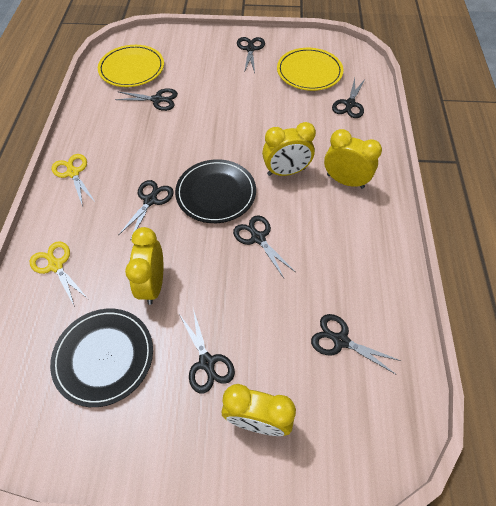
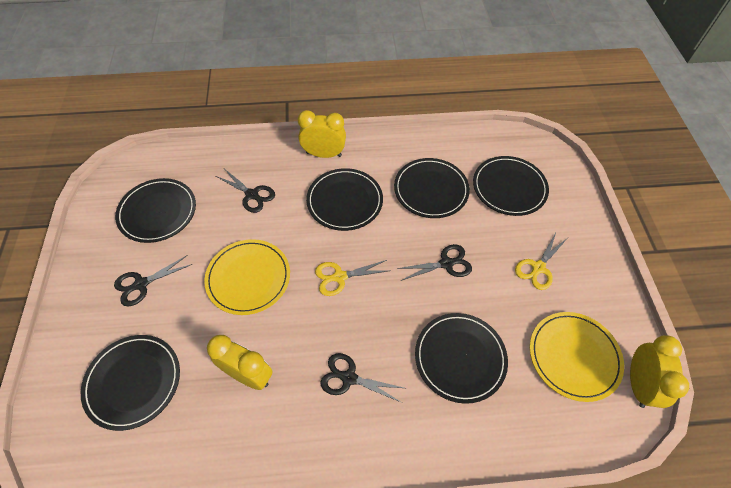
black plate: [50,309,153,407] [175,159,256,223] = 2 -> [81,335,180,431] [115,178,196,243] [306,168,383,231] [394,158,470,218] [415,313,508,404] [473,156,549,216] = 6
black scissors: [115,88,178,111] [119,180,174,241] [179,309,235,393] [233,215,295,278] [237,37,265,73] [311,314,401,375] [332,78,366,118] = 7 -> [114,255,192,306] [216,169,275,213] [320,353,404,403] [397,244,472,281] = 4
yellow clock: [125,227,163,305] [221,384,296,436] [262,122,316,176] [324,129,382,189] = 4 -> [207,335,273,390] [298,110,346,158] [630,335,689,408] = 3

